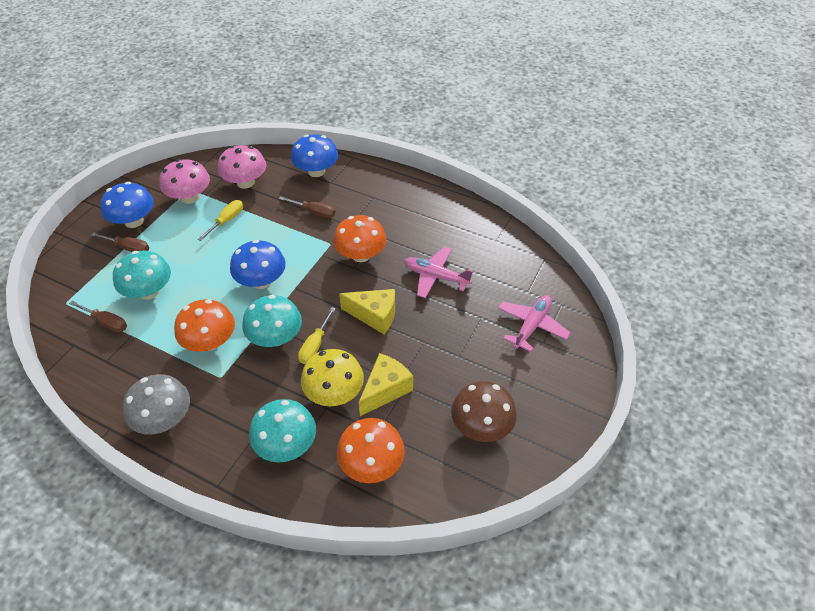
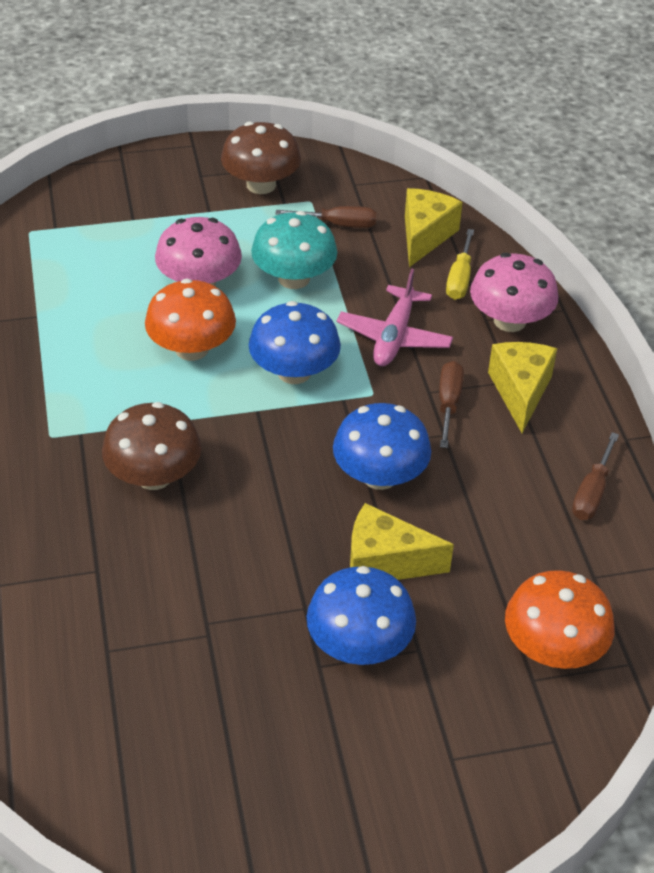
brown mushroom: [451,381,517,442] = 1 -> [102,402,202,490] [221,122,301,194] = 2
grey mushroom: [123,374,190,435] = 1 -> none = 0
orange mushroom: [174,299,235,352] [333,215,387,262] [337,418,405,483] = 3 -> [145,278,236,361] [505,570,614,669] = 2
pink plane: [404,247,474,298] [498,295,570,352] = 2 -> [337,269,453,366] = 1
turquoise mushroom: [113,251,171,300] [242,295,302,347] [249,399,316,462] = 3 -> [251,211,337,289] = 1
yellow cheese: [339,289,395,334] [359,353,413,416] = 2 -> [350,503,454,580] [405,188,463,267] [488,342,557,433] = 3
yellow mushroom: [301,349,364,406] = 1 -> none = 0
yellow screwdriver: [198,200,243,241] [298,307,336,364] = 2 -> [446,229,474,300] = 1

